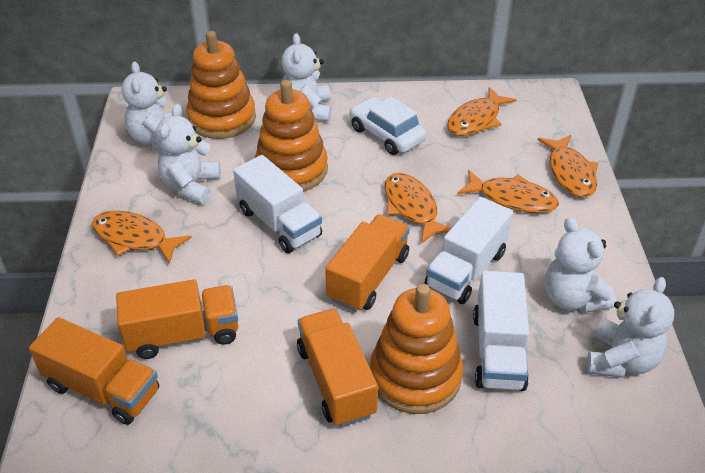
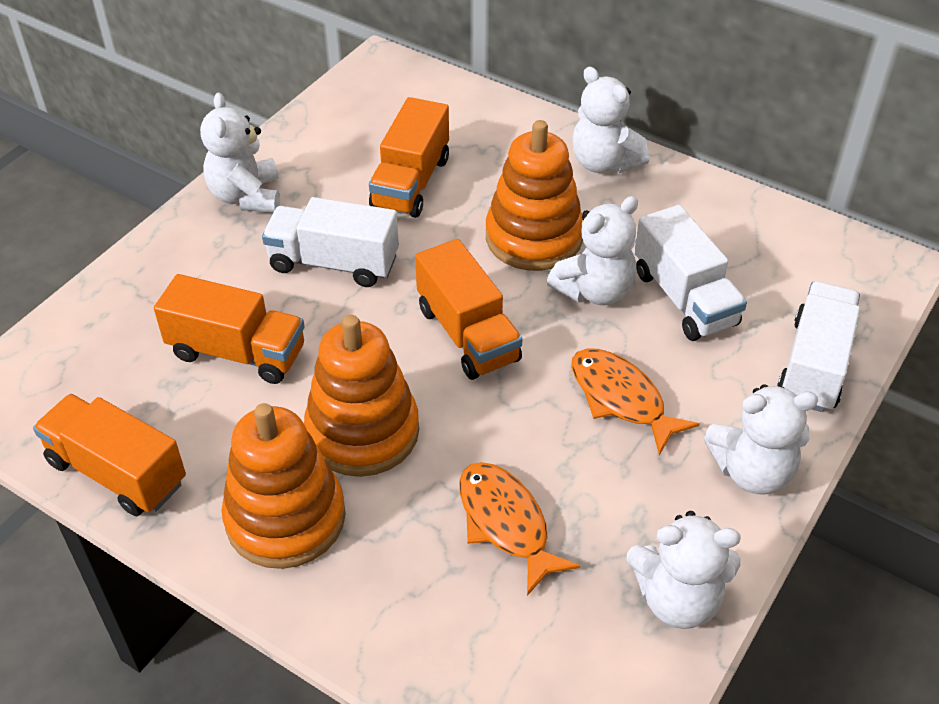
orange fish: [92,211,192,264] [385,173,451,244] [447,87,517,136] [457,170,559,213] [538,135,598,197] = 5 -> [459,462,580,596] [571,348,699,455] = 2
white car: [350,97,427,155] = 1 -> none = 0

